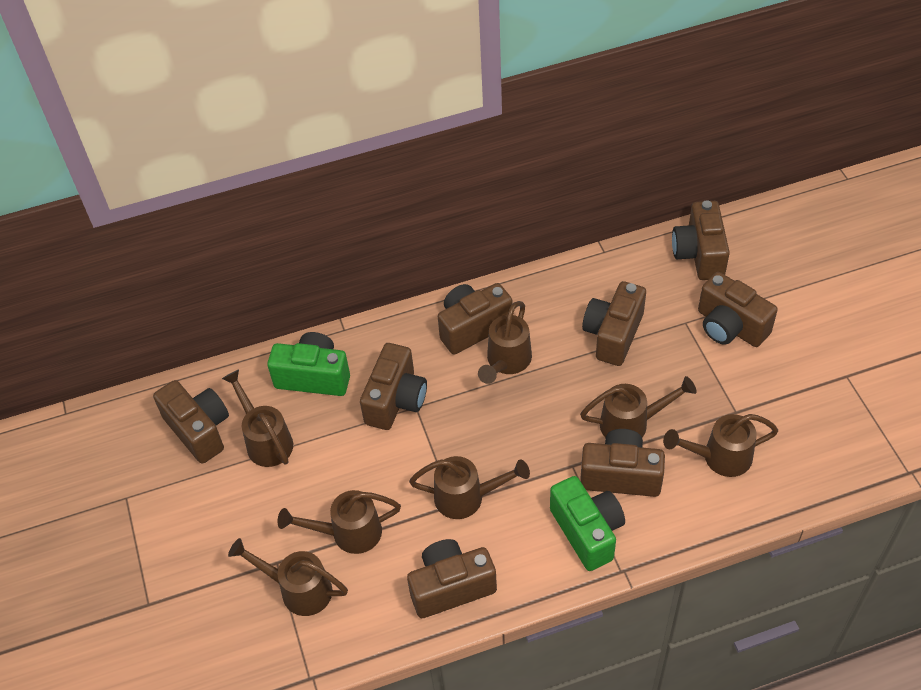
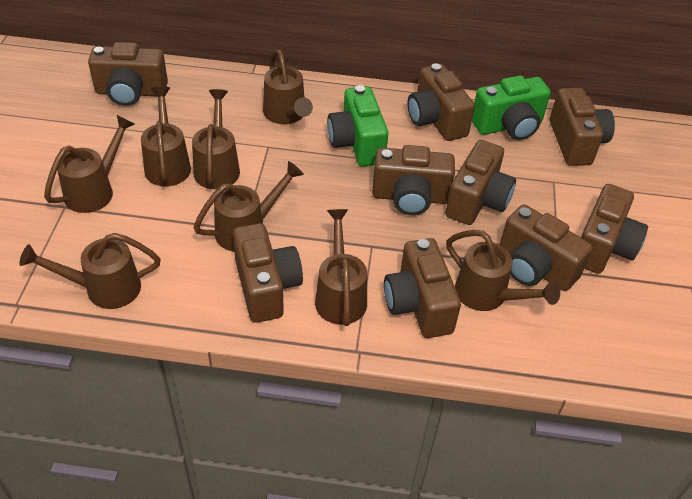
brown camera: [153,380,229,464] [360,343,427,430] [407,539,497,618] [438,283,513,355] [580,429,665,497] [582,281,646,366] [672,200,730,280] [698,272,778,347] = 8 -> [88,42,168,106] [233,223,303,323] [372,145,455,215] [384,238,461,338] [407,63,475,141] [445,140,516,225] [500,205,593,291] [550,88,615,166] [581,184,648,274] = 9
brown watering can: [222,370,293,467] [228,538,348,616] [278,490,401,554] [409,456,530,519] [478,301,532,384] [580,376,697,438] [663,414,779,477] = 7 -> [19,233,161,309] [44,115,135,213] [141,86,191,186] [192,89,240,189] [193,161,304,252] [263,50,313,124] [315,209,367,326] [446,230,560,311] = 8

